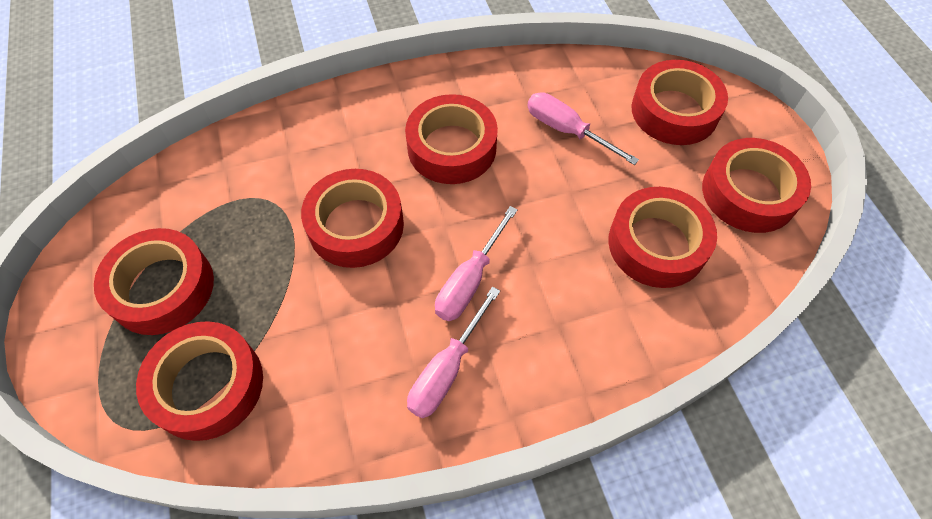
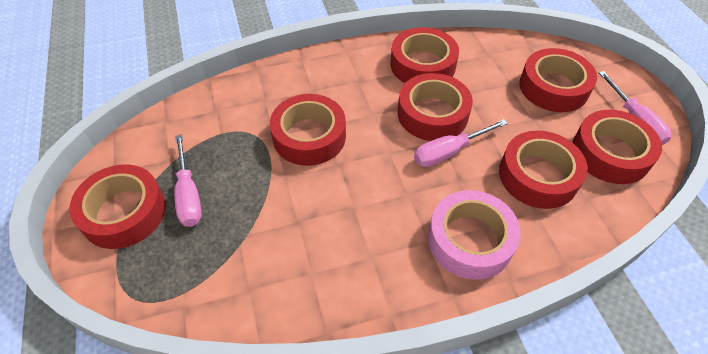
pink tape: none = 0 -> [428,190,521,280] = 1

